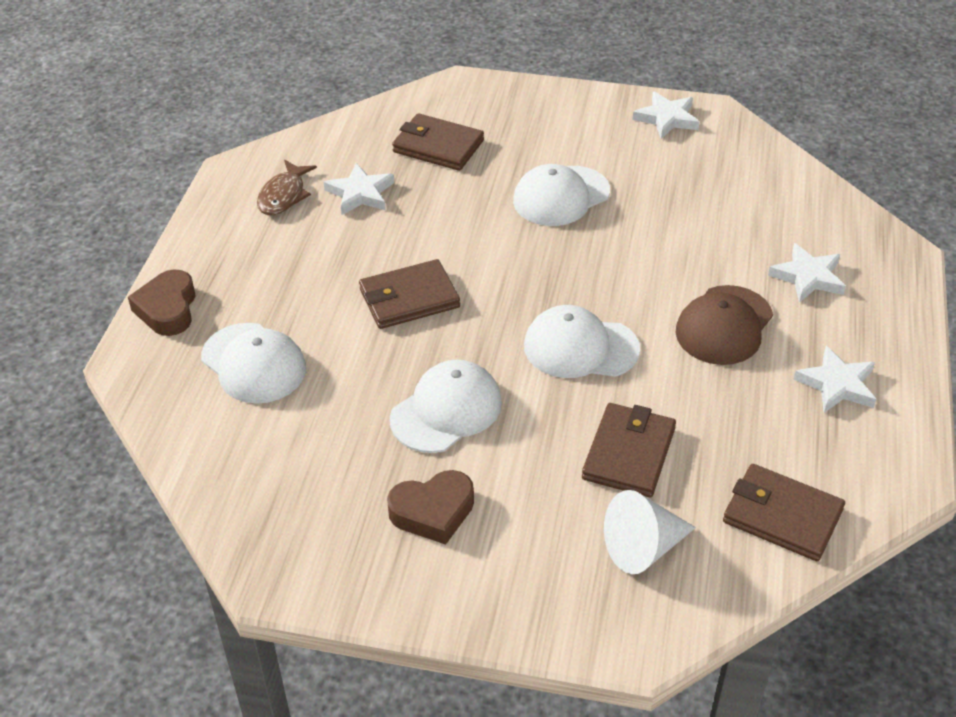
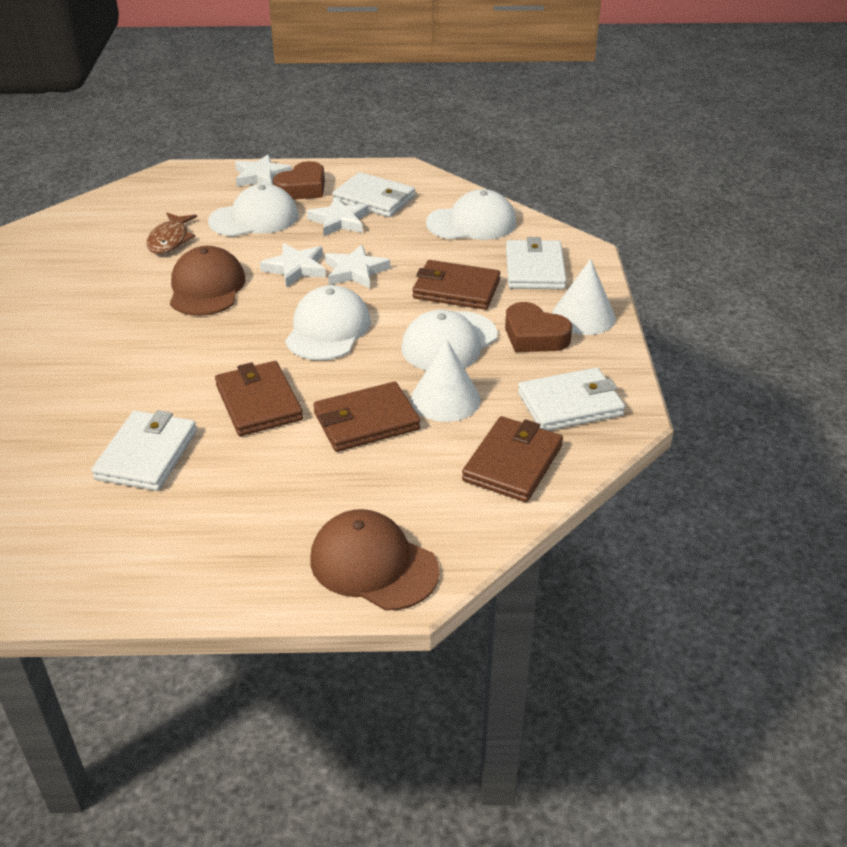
brown cap: [675,285,773,365] = 1 -> [170,246,245,316] [310,509,440,611] = 2
white cone: [604,490,696,574] = 1 -> [411,339,481,422] [552,259,616,335] = 2
white wallet: none = 0 -> [91,410,197,491] [332,172,415,217] [506,237,567,289] [518,368,625,431] = 4

